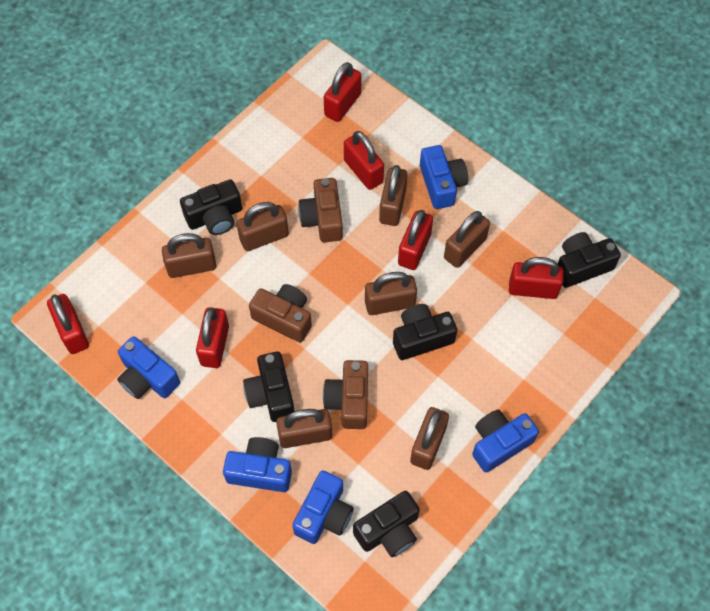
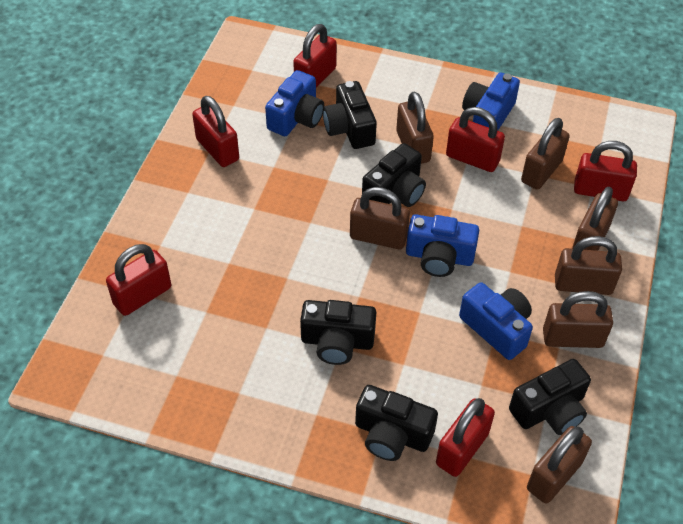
blue camera: [117,336,180,399] [223,437,292,492] [292,471,353,544] [420,145,468,209] [472,410,539,472] = 5 -> [265,70,324,136] [406,214,479,277] [459,282,533,360] [462,73,520,131] = 4
brown camera: [249,284,312,343] [298,178,343,242] [323,360,368,429] = 3 -> none = 0

